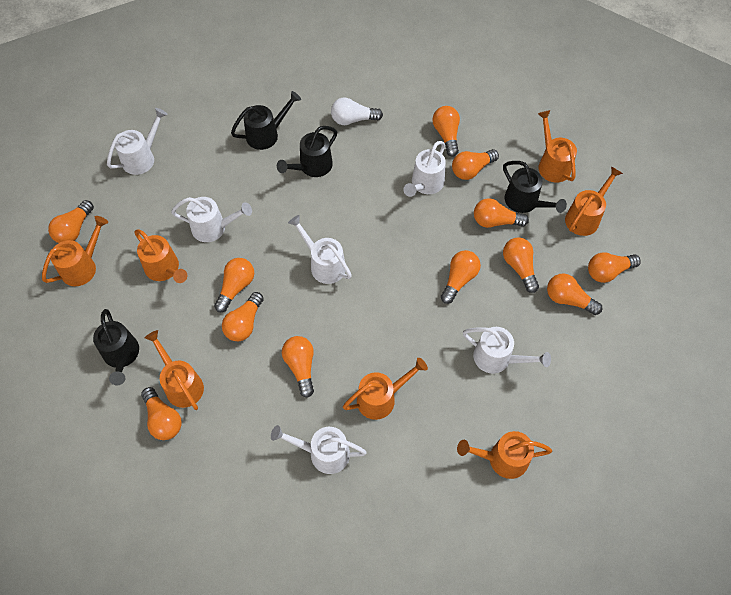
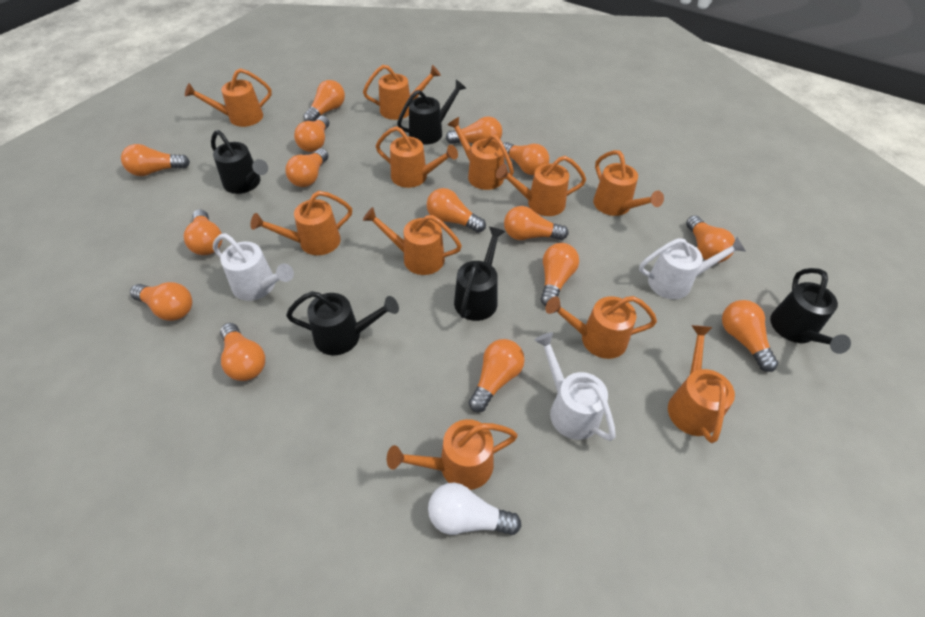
black watering can: [93,309,139,385] [231,91,301,150] [277,126,337,177] [503,161,567,213] = 4 -> [211,130,268,194] [286,291,399,355] [397,80,466,145] [454,227,505,321] [770,268,851,354] = 5
orange light bulb: [48,200,94,243] [141,387,182,440] [214,258,254,312] [222,292,264,341] [282,336,314,398] [432,106,460,157] [441,250,481,304] [452,149,499,180] [474,198,529,228] [503,238,539,293] [547,274,602,315] [588,252,641,283] = 12 -> [121,144,190,176] [130,282,192,321] [184,209,222,255] [220,323,265,381] [285,148,328,187] [294,116,329,152] [303,80,345,121] [427,188,486,233] [446,116,502,144] [469,339,525,412] [503,142,549,175] [504,206,568,240] [540,243,579,306] [686,215,735,263] [722,300,778,372] = 15
orange watering can: [42,216,108,286] [135,229,187,283] [145,330,204,410] [343,358,428,420] [457,431,552,479] [538,110,577,183] [565,166,623,236] = 7 -> [185,68,272,127] [250,191,352,255] [363,65,441,120] [363,207,462,275] [376,126,458,188] [387,419,518,490] [447,117,514,190] [496,156,586,216] [545,296,657,359] [593,150,664,216] [668,325,735,443] = 11
white watering can: [107,108,167,175] [171,197,252,242] [271,425,367,474] [288,215,352,284] [403,141,446,197] [463,327,551,374] = 6 -> [213,233,294,301] [535,332,616,441] [639,237,746,299] = 3

